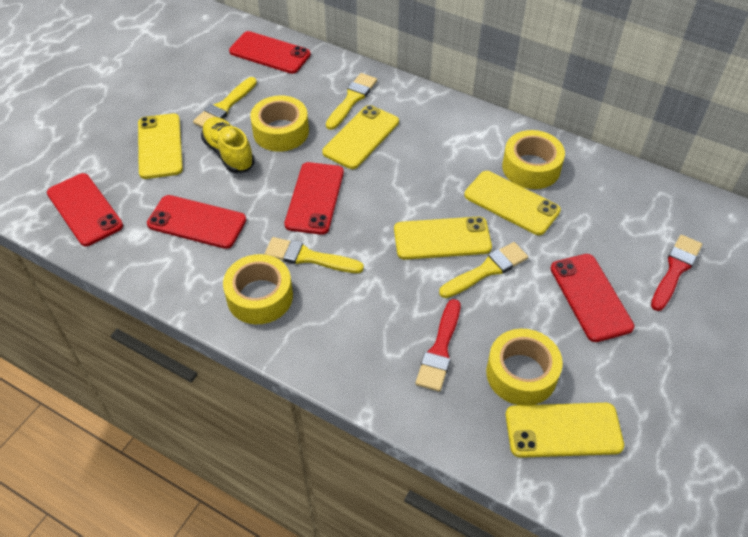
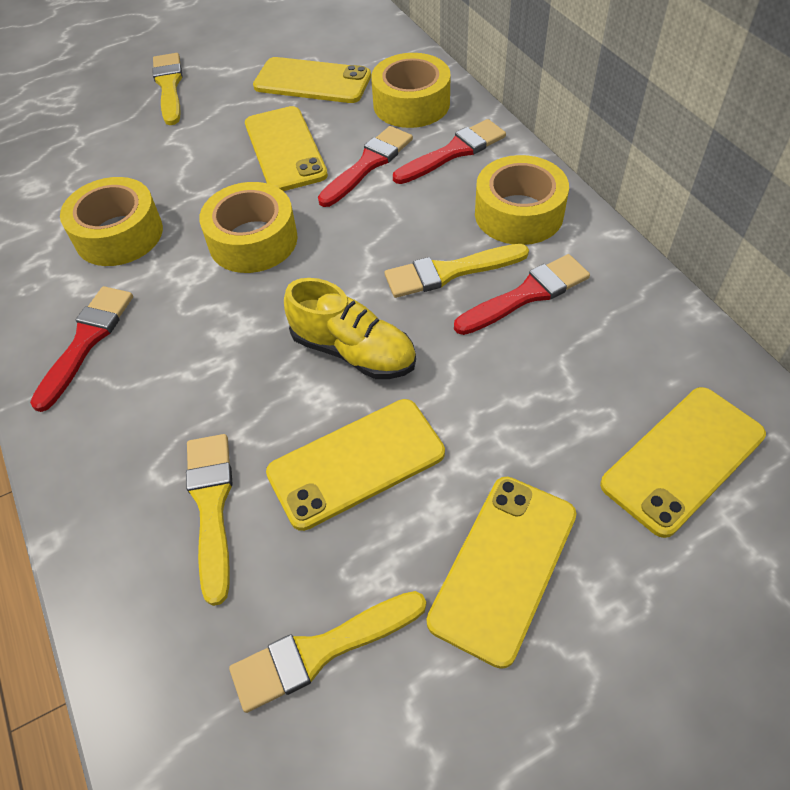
red brush: [416,299,460,392] [651,235,702,311] = 2 -> [30,286,133,412] [318,126,413,207] [393,119,506,184] [454,254,590,335] = 4
red phone: [47,173,123,246] [147,195,246,249] [229,31,311,74] [285,162,344,235] [550,254,634,342] = 5 -> none = 0

